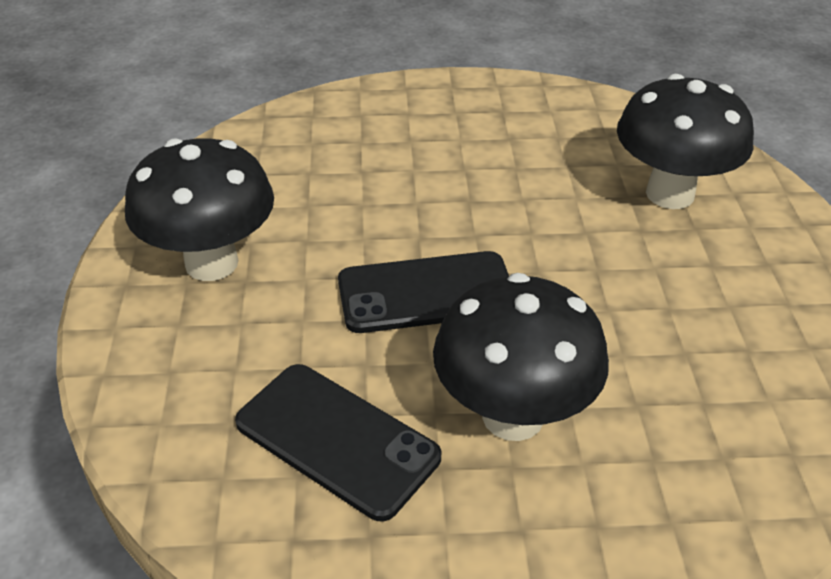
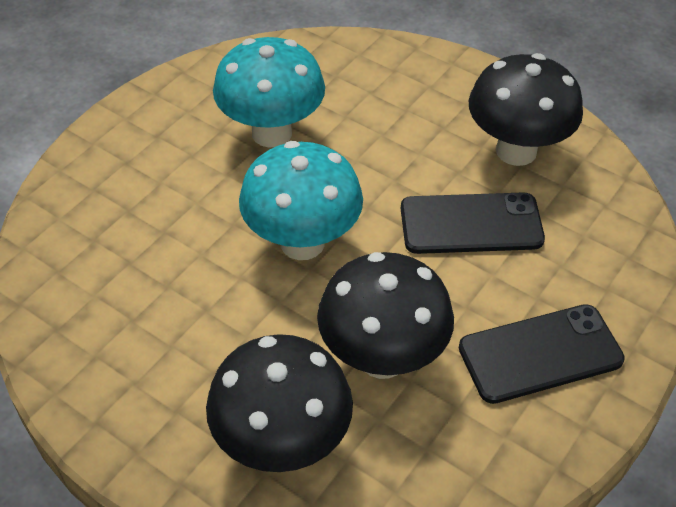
turquoise mushroom: none = 0 -> [213,37,325,147] [239,141,363,260] = 2

